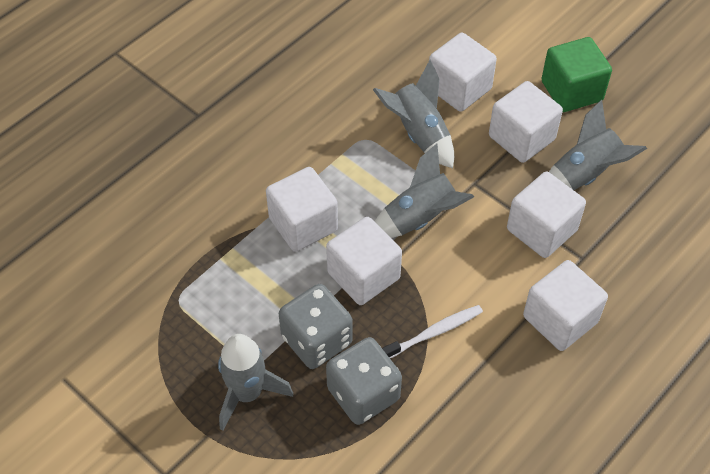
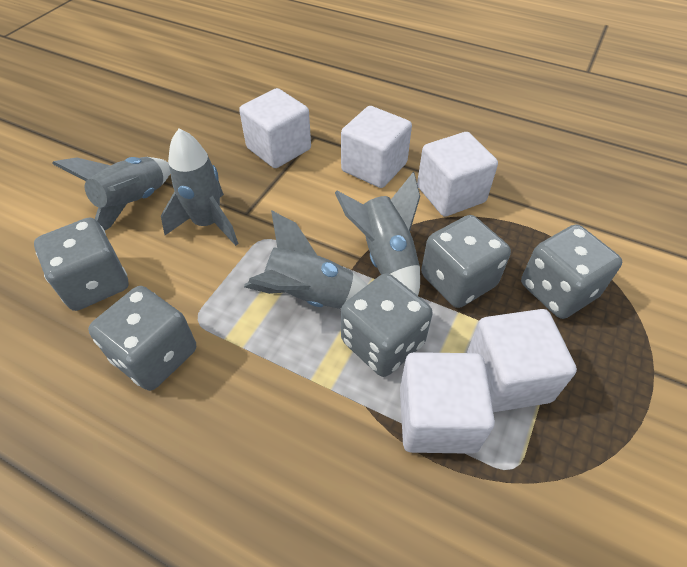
green cube: [541,37,612,112] = 1 -> none = 0
grey dice: [279,284,353,369] [326,337,402,425] = 2 -> [34,218,129,311] [88,286,196,391] [341,273,433,377] [421,215,511,308] [521,224,622,319] = 5
white cube: [266,167,338,252] [326,217,402,305] [429,33,497,112] [489,81,563,163] [507,172,586,258] [523,260,608,351] = 6 -> [239,88,311,168] [341,106,412,188] [400,352,495,454] [417,132,498,216] [467,309,577,412] = 5
white toothbrush: [382,305,483,358] = 1 -> none = 0

